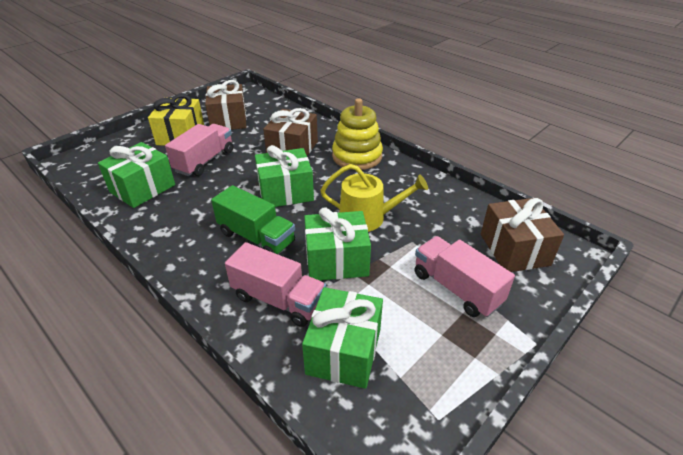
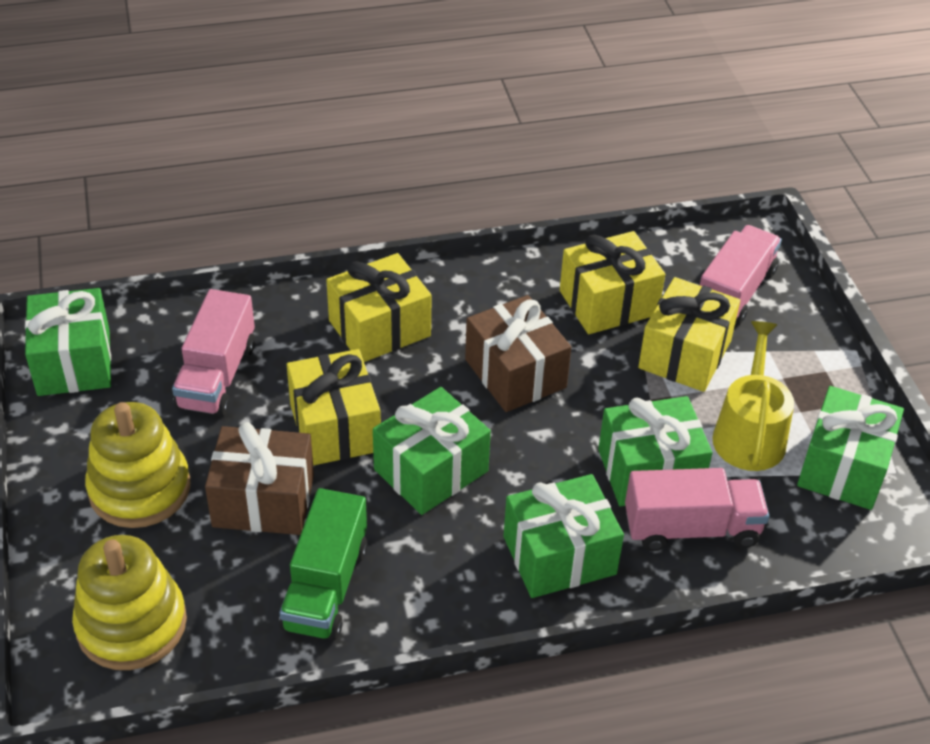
brown gift: [205,80,246,130] [263,108,318,156] [481,198,564,272] = 3 -> [205,422,314,535] [465,295,571,412] = 2
green gift: [98,142,175,208] [255,145,314,207] [302,287,383,389] [304,207,371,281] = 4 -> [25,288,111,396] [373,387,491,515] [504,474,624,598] [598,396,712,506] [797,386,904,510] = 5
yellow gift: [148,94,204,146] = 1 -> [287,349,381,466] [326,253,432,362] [560,231,665,334] [638,277,740,392] = 4
yellow stacking toy: [332,98,383,170] = 1 -> [72,535,187,670] [85,402,190,528] = 2

